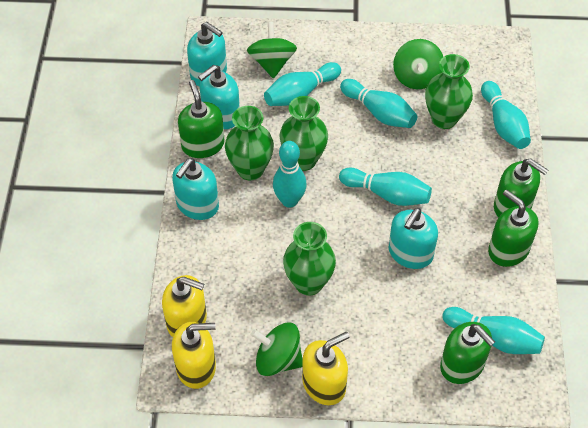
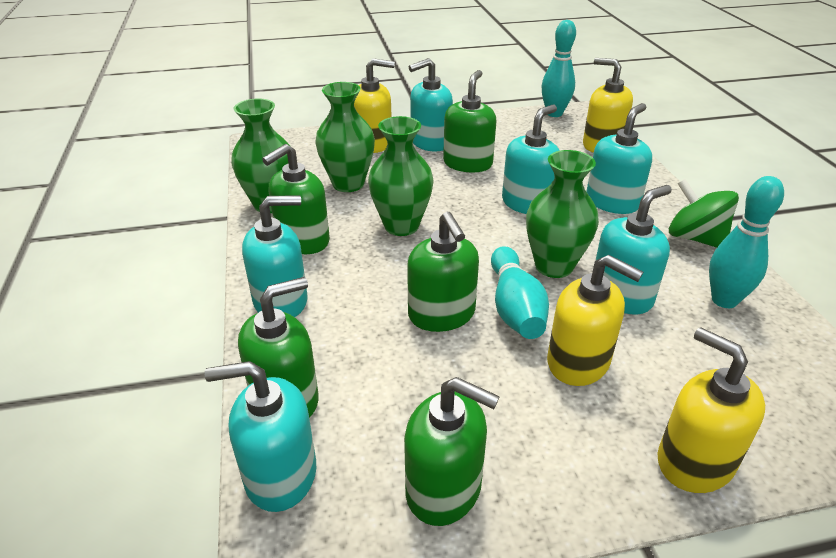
green soap dispenser: [178,80,225,158] [440,322,495,384] [488,189,538,267] [494,158,548,218] = 4 -> [238,277,319,418] [262,144,330,254] [404,377,500,526] [407,212,479,332] [443,70,496,172] = 5
green spinning top: [247,22,297,79] [251,322,303,376] [393,39,443,89] = 3 -> [669,179,739,248] = 1
turquoise bowling pin: [264,62,341,106] [273,141,307,208] [339,168,432,206] [340,79,417,128] [442,307,545,354] [481,81,531,149] = 6 -> [491,246,549,339] [542,20,576,117] [709,176,784,308] = 3
turquoise soap dispenser: [172,158,219,220] [187,22,227,87] [198,65,240,129] [388,208,438,269] = 4 -> [204,361,316,512] [242,195,308,317] [409,58,453,152] [502,105,560,214] [586,103,652,214] [595,185,672,314] = 6
yellow soap dispenser: [162,275,207,337] [172,322,216,389] [302,332,350,405] = 3 -> [354,58,395,153] [547,255,643,386] [583,58,633,153] [657,327,765,493] = 4

